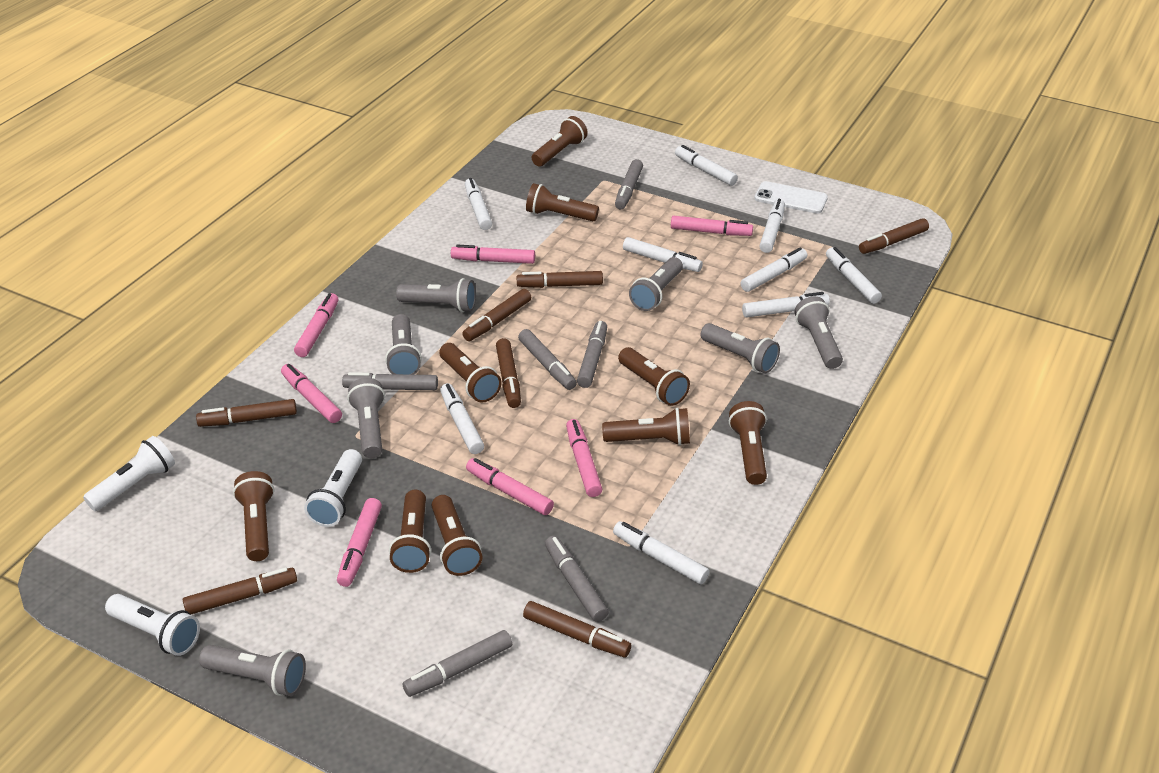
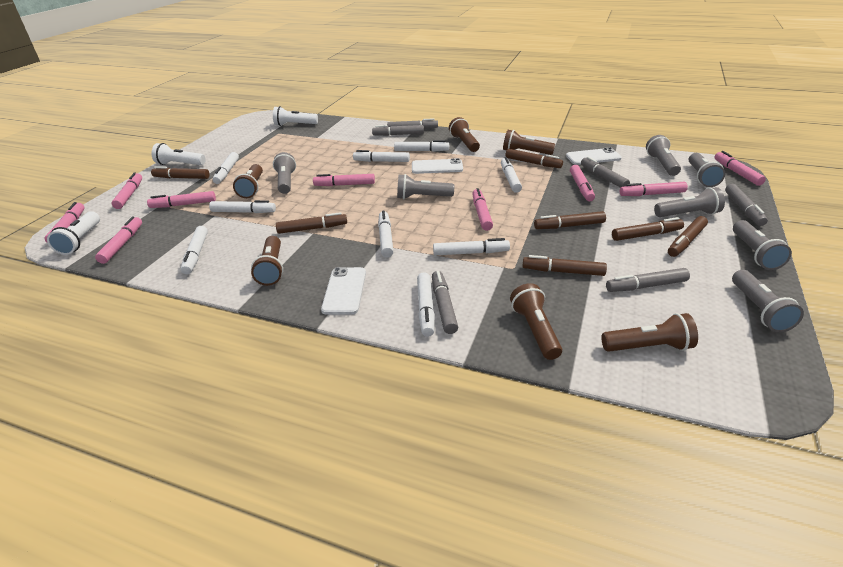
brown flashlight: [233,471,274,561] [389,490,431,573] [431,495,482,576] [439,343,501,402] [526,183,599,221] [532,116,588,167] [602,408,690,446] [618,347,690,406] [729,401,767,485] = 9 -> [233,164,263,198] [251,236,283,286] [449,117,480,152] [503,130,555,155] [510,283,562,360] [601,313,698,352] = 6
pink marker: [281,364,342,423] [294,293,338,357] [337,498,382,587] [451,245,535,264] [466,458,554,515] [566,419,603,497] [671,216,753,236] = 7 -> [44,202,85,243] [95,217,142,264] [111,172,142,209] [147,191,216,208] [313,174,375,186] [472,188,493,231] [570,165,595,201] [620,182,688,196] [714,151,766,186] = 9
white phone: [754,181,828,214] = 1 -> [321,267,366,315] [412,158,463,174] [566,148,622,165] = 3

